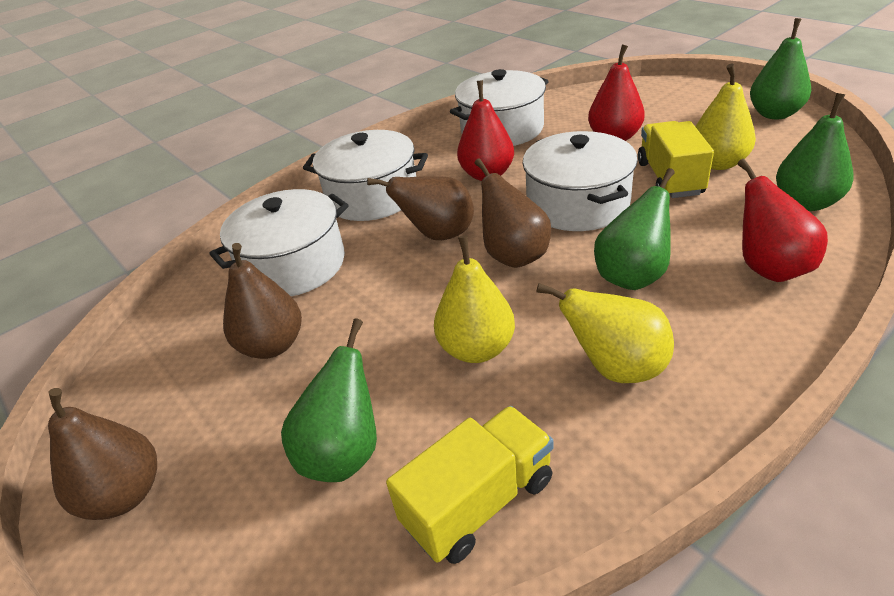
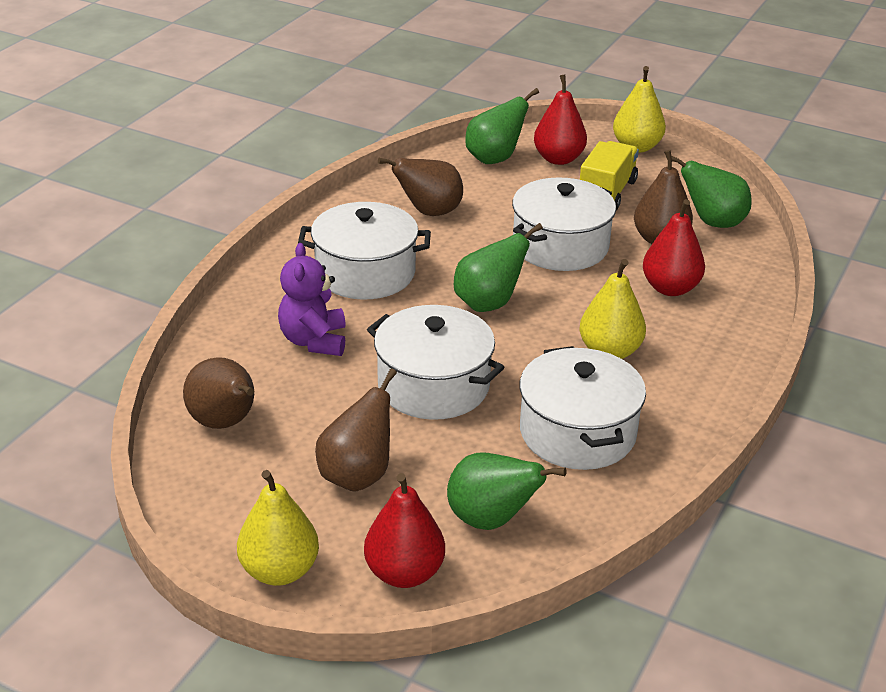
purple teddy bear: none = 0 -> [278,243,346,356] = 1
yellow truck: [386,406,553,564] [638,121,714,198] = 2 -> [580,141,639,210] = 1

